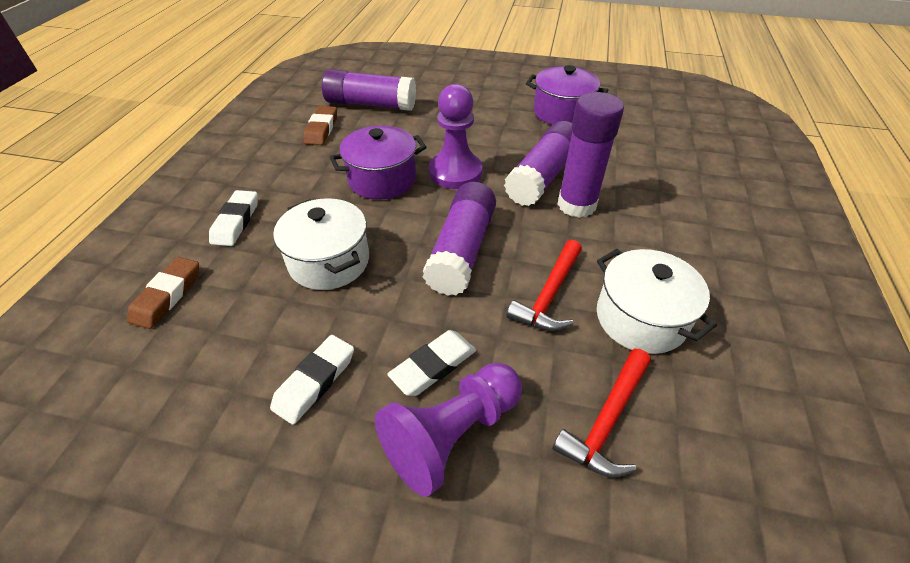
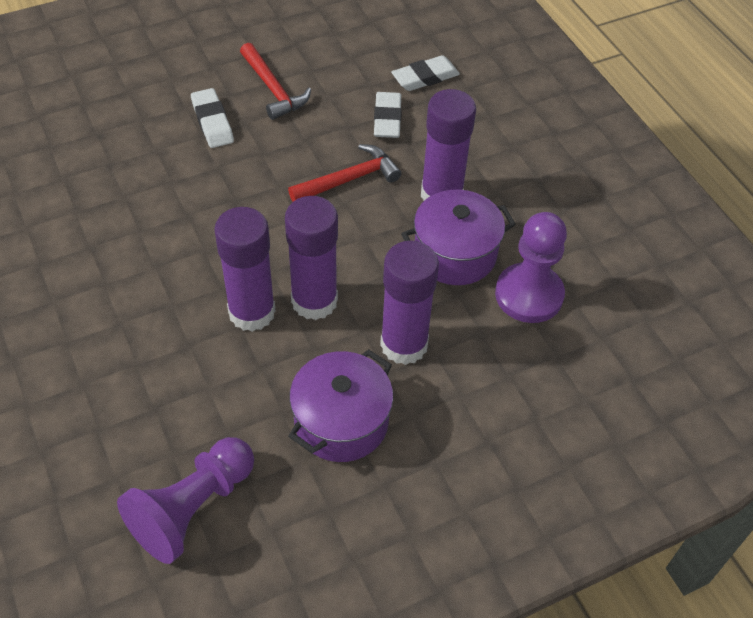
brown eraser: [127,257,199,329] [303,106,337,145] = 2 -> none = 0
white pot: [273,198,369,290] [597,249,717,354] = 2 -> none = 0

